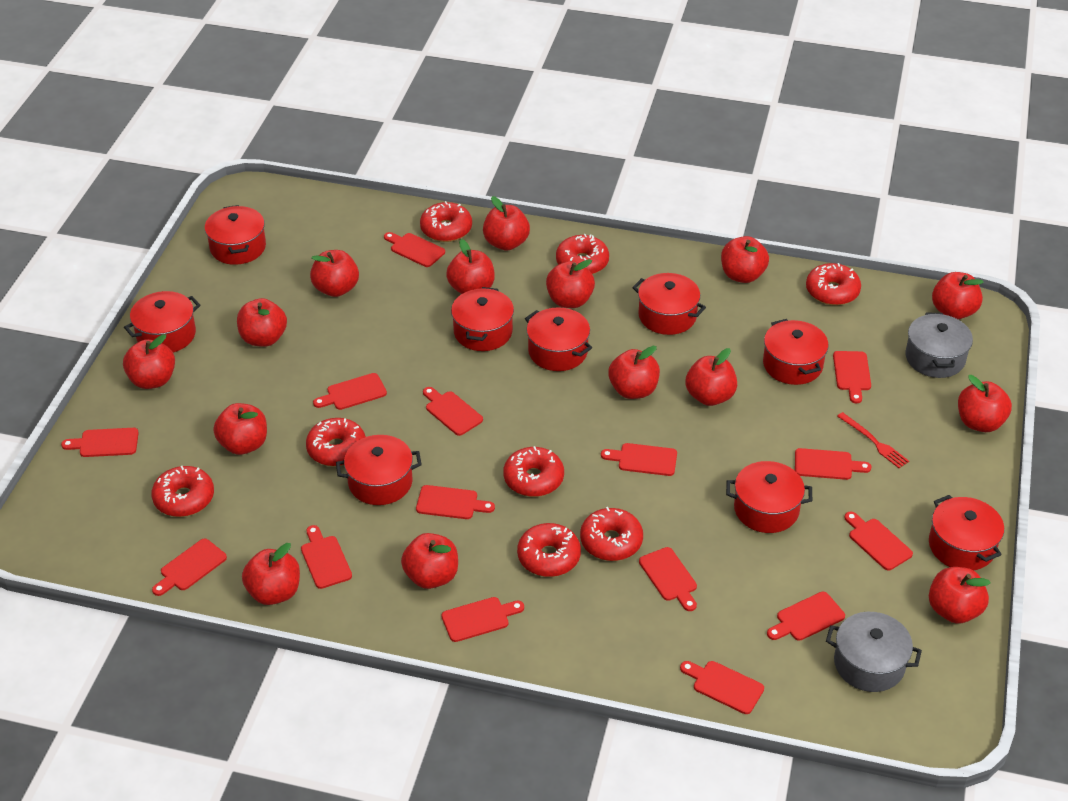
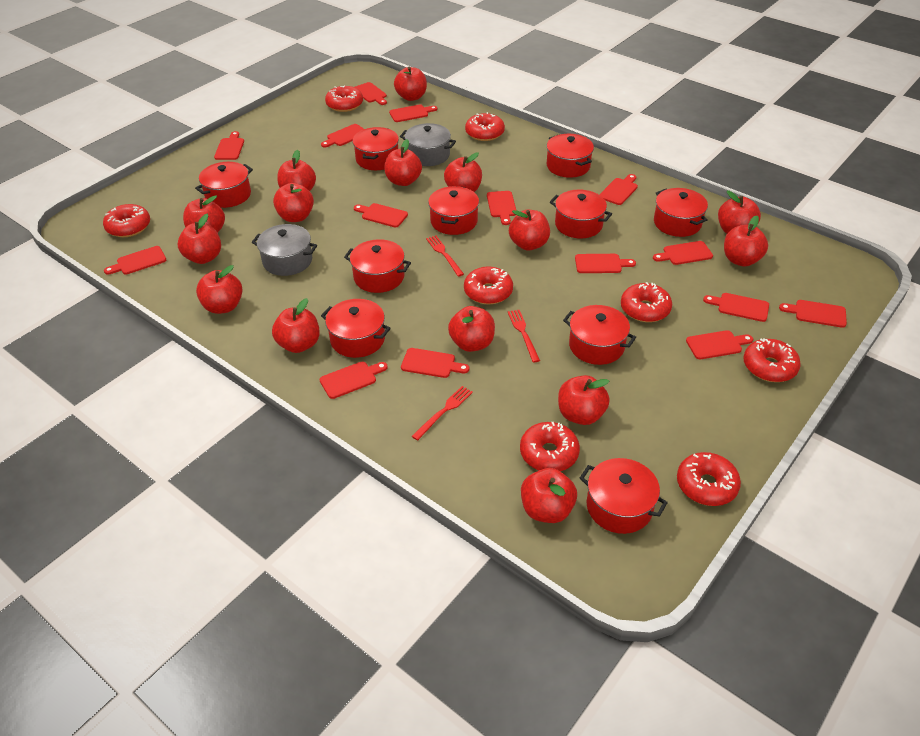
red fork: [837,412,909,468] = 1 -> [412,386,473,441] [426,236,464,277] [508,310,540,363] = 3
red pot: [124,291,201,352] [205,205,266,265] [336,435,422,505] [451,287,514,351] [525,307,592,371] [632,273,706,335] [726,461,812,533] [763,319,828,385] [929,495,1004,570] = 9 -> [195,162,253,208] [321,299,391,358] [344,239,411,293] [352,127,399,170] [428,186,479,235] [547,134,594,178] [550,190,612,238] [563,305,636,365] [580,458,668,534] [654,188,708,237] = 10

